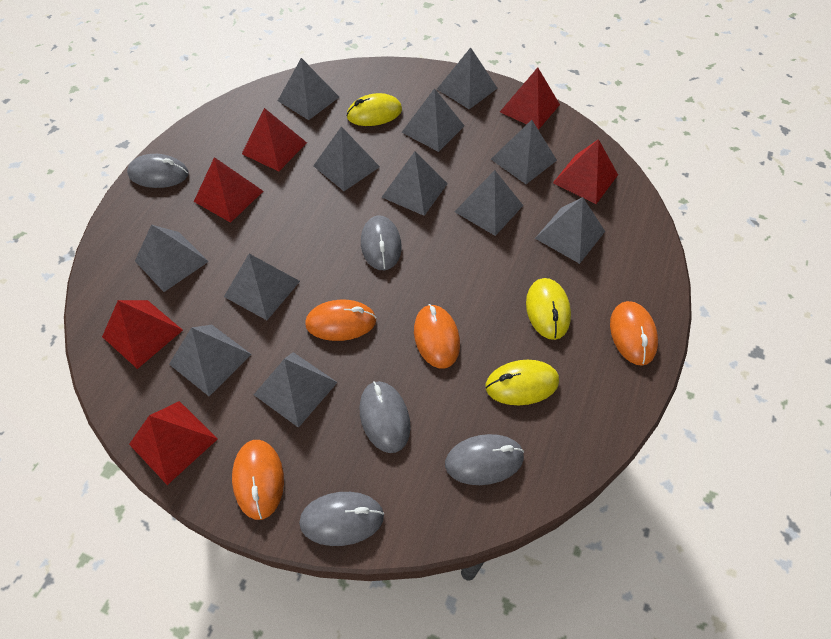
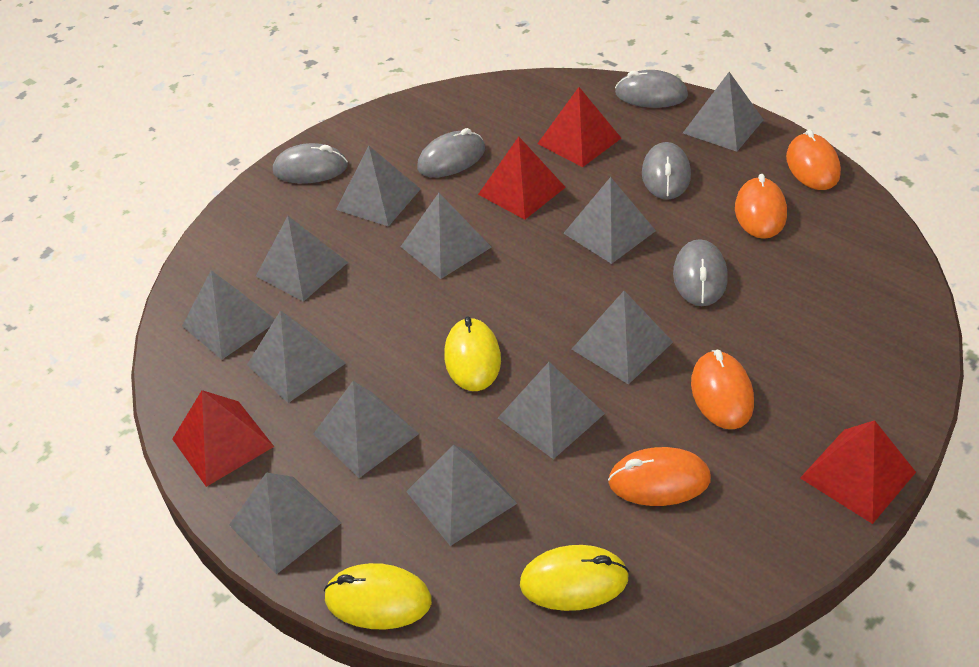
red pyramid: [102,300,183,369] [129,401,218,485] [194,157,263,223] [242,108,307,171] [500,67,560,130] [553,139,618,204] = 6 -> [172,390,274,487] [478,137,566,220] [537,87,621,167] [800,420,916,524] = 4

